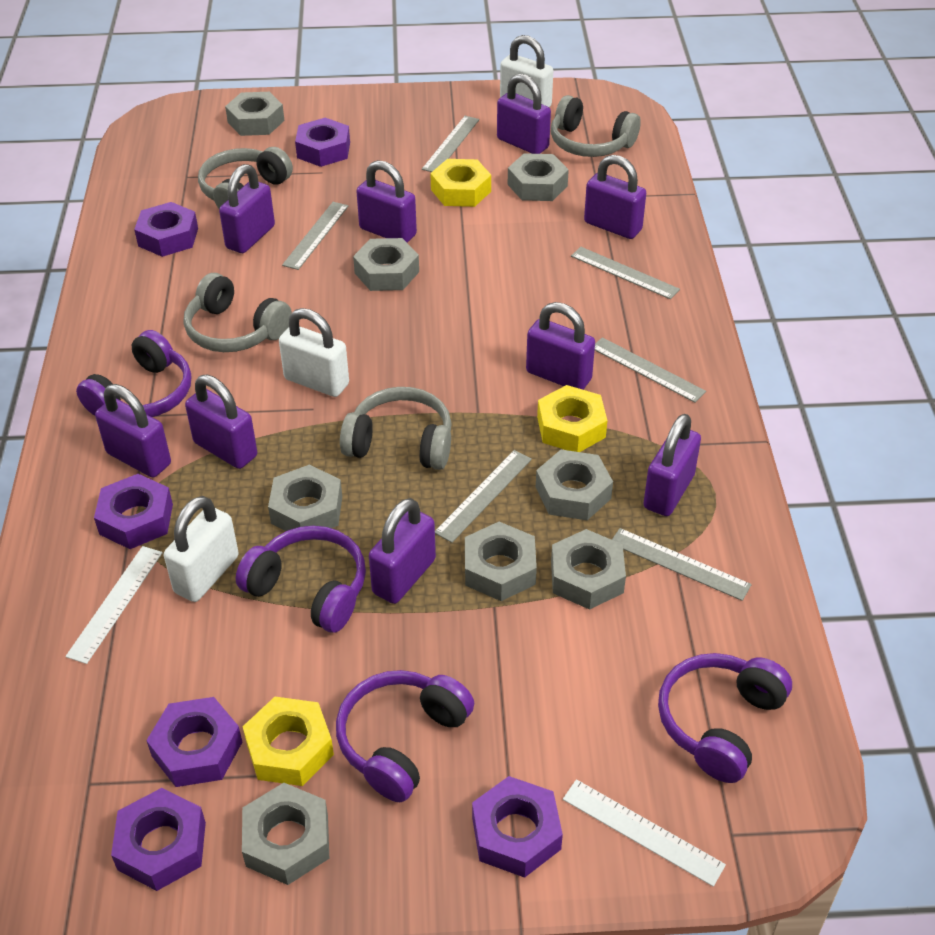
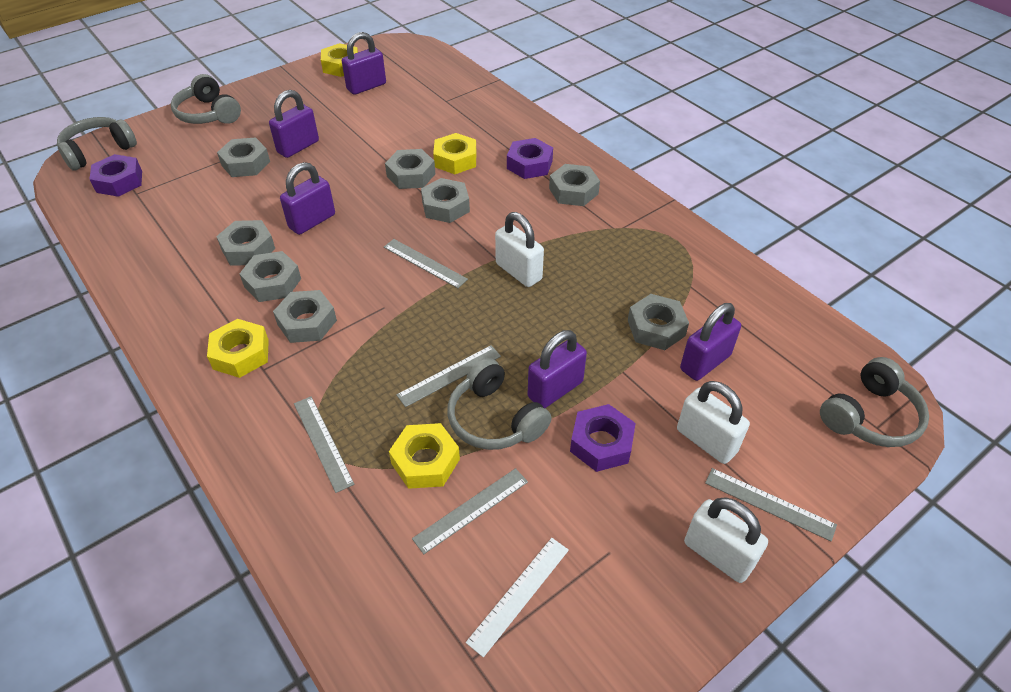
grey ruler: [282,202,349,270] [422,116,480,172] [435,450,532,543] [571,247,680,299] [595,337,706,403] [612,528,752,601] = 6 -> [294,396,355,493] [384,239,468,288] [396,345,501,407] [412,468,528,554] [705,468,837,541] = 5
purple headphones: [76,330,191,417] [236,526,366,633] [336,670,474,802] [658,653,792,783] = 4 -> none = 0
purple nut: [94,474,173,549] [111,788,206,891] [134,202,198,257] [146,697,242,787] [295,118,350,167] [472,776,563,878] = 6 -> [89,154,142,197] [507,138,553,179] [570,404,636,472] = 3
purple padlock: [95,384,171,478] [185,375,257,469] [219,164,275,253] [356,160,417,243] [369,498,436,604] [497,74,551,154] [526,302,595,390] [584,155,646,239] [643,414,701,516] = 9 -> [269,90,319,158] [280,162,335,235] [342,32,386,95] [528,330,587,408] [680,303,741,381] = 5
white ruler: [65,546,163,664] [563,779,726,887] = 2 -> [466,538,569,657] = 1
yellow nut: [242,697,334,786] [430,159,491,207] [537,385,608,452] = 3 -> [207,319,269,378] [321,43,358,77] [389,423,460,489] [433,133,477,174] = 4

